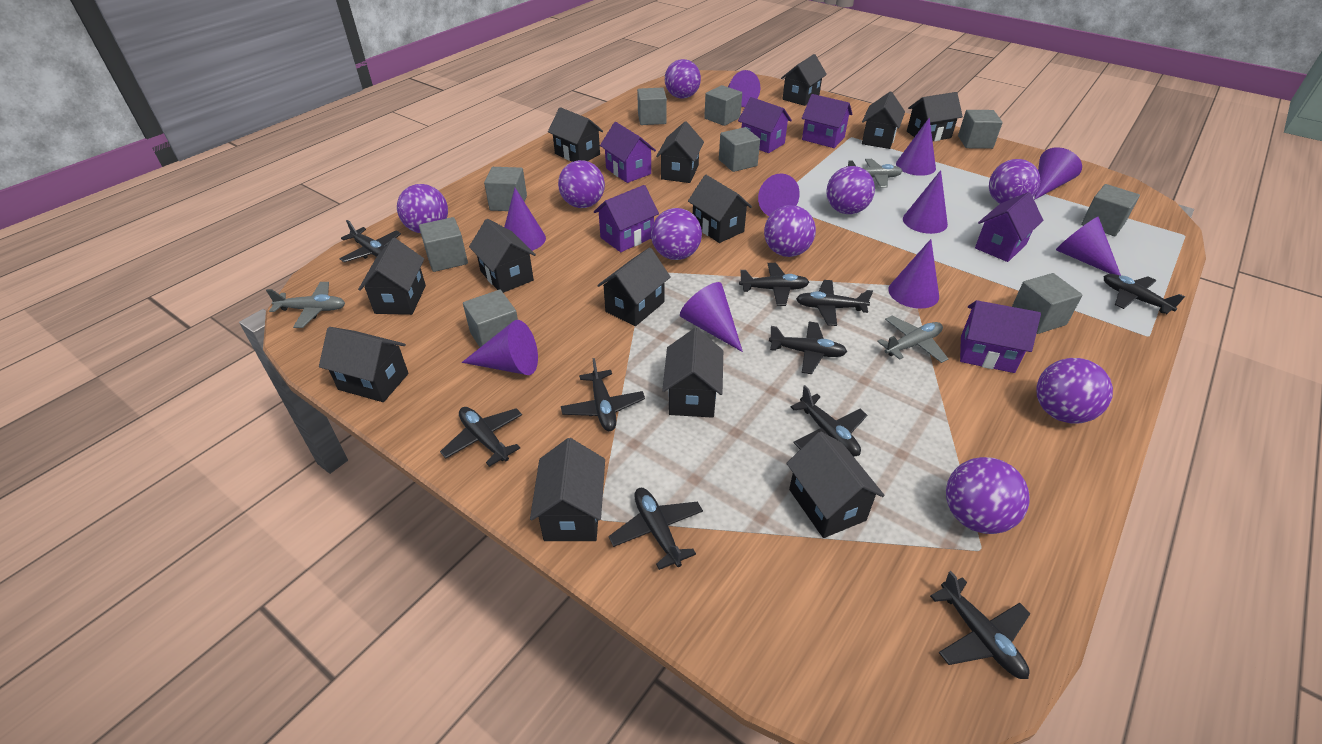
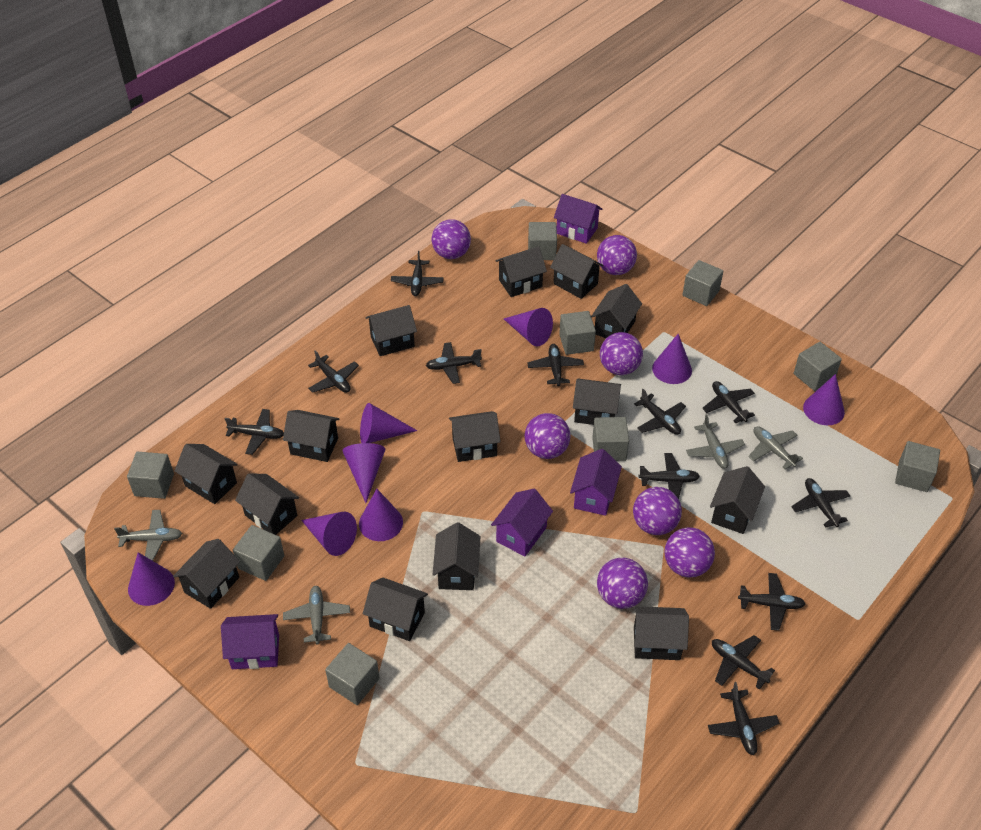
black house: [319,327,409,402] [358,238,426,315] [469,219,536,293] [530,438,605,541] [548,107,603,162] [597,248,671,326] [656,121,704,183] [662,328,723,418] [688,175,752,243] [781,54,827,106] [786,431,885,538] [862,91,905,149] [907,92,963,141] = 13 -> [173,539,240,609] [174,444,238,504] [235,473,299,535] [283,410,339,462] [363,578,428,641] [365,305,417,356] [433,522,481,590] [449,411,501,462] [495,246,547,297] [550,244,604,299] [573,379,621,425] [591,284,642,338] [633,606,689,660] [710,466,765,534] = 14
black plane: [339,220,401,262] [440,407,522,467] [561,358,645,431] [609,488,703,570] [739,263,809,306] [769,322,847,374] [791,385,867,456] [796,280,873,326] [930,571,1030,679] [1104,274,1185,314] = 10 -> [225,409,284,455] [308,350,359,393] [391,251,444,296] [426,342,482,384] [527,344,584,386] [634,389,686,435] [638,453,700,499] [702,381,755,423] [708,682,779,755] [712,635,775,690] [738,573,806,631] [791,478,850,528] = 12
grey plane: [266,282,345,328] [846,159,902,188] [877,316,948,363] = 3 -> [114,510,182,561] [283,586,350,644] [686,415,745,469] [748,426,803,469] = 4
purple ball: [397,184,448,233] [558,160,605,208] [651,208,702,260] [665,59,701,99] [764,205,816,257] [826,166,875,214] [946,457,1030,534] [989,159,1040,204] [1036,358,1113,423] = 9 -> [432,219,471,259] [525,413,570,459] [597,235,637,275] [597,558,648,609] [600,332,643,375] [633,487,682,535] [664,527,715,578] = 7
purple cone: [462,320,538,375] [504,188,546,251] [680,282,743,352] [728,70,761,107] [758,174,800,216] [889,239,939,309] [896,117,936,176] [903,170,948,234] [1034,147,1082,200] [1056,217,1121,276] = 10 -> [128,552,175,606] [301,512,357,556] [342,443,386,503] [359,489,403,541] [360,403,417,443] [504,308,553,346] [652,334,692,384] [803,374,845,425] = 8
purple house: [594,185,659,252] [600,122,656,183] [738,97,792,153] [802,94,852,148] [960,300,1041,373] [975,192,1043,262] = 6 -> [221,614,279,669] [491,489,553,557] [554,194,603,244] [570,449,622,516] = 4

